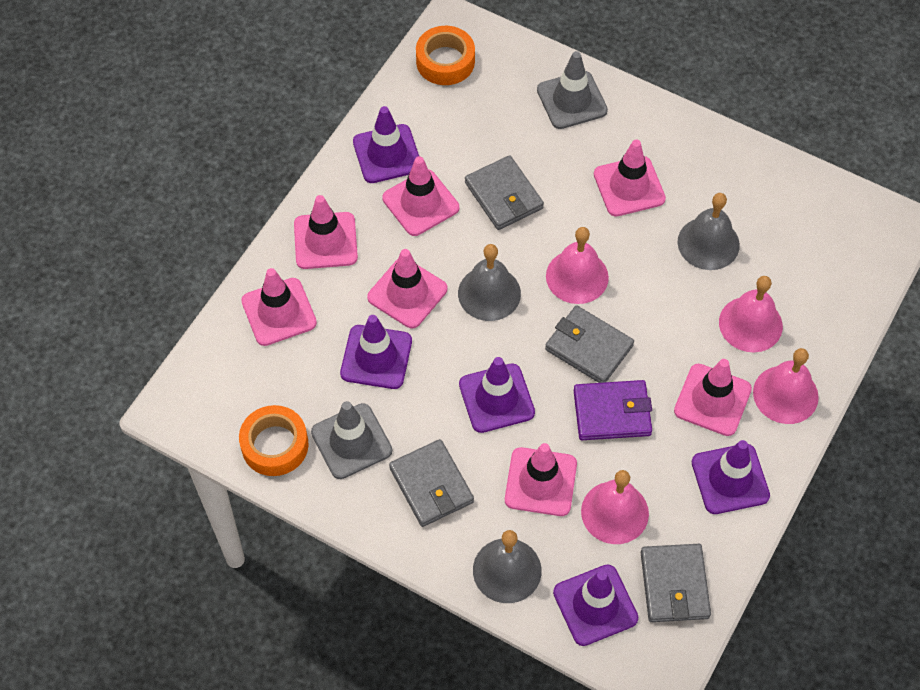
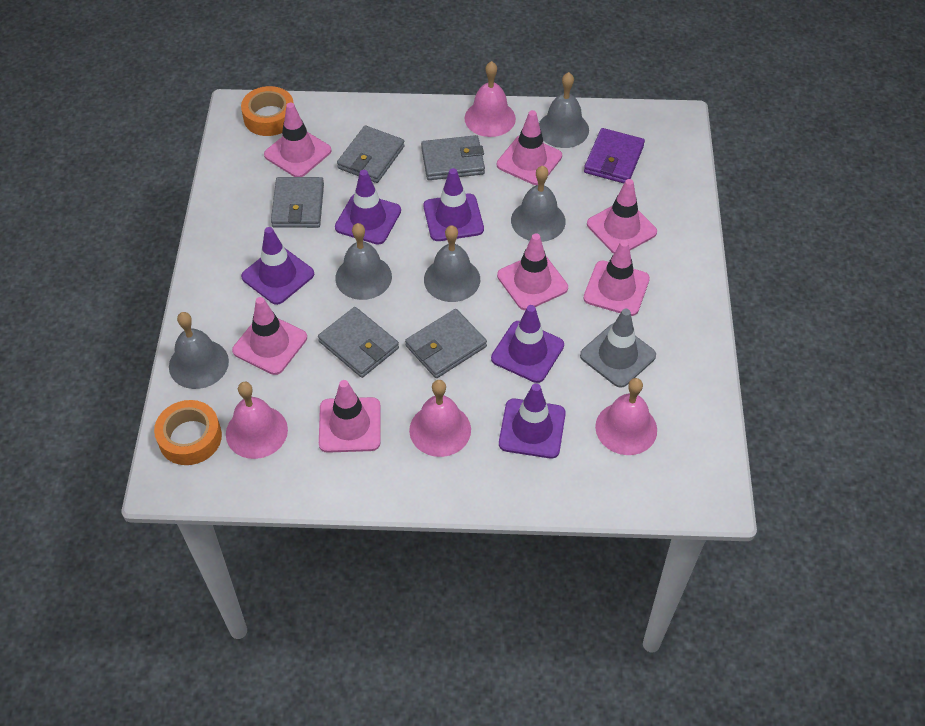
grey bell: [458,244,521,321] [473,530,542,603] [678,193,740,270] = 3 -> [169,312,229,389] [335,223,392,300] [424,225,480,302] [511,165,566,242] [539,72,589,148] = 5
grey traffic cone: [311,401,392,479] [537,51,608,129] = 2 -> [580,309,656,388] = 1
grey wallet: [389,439,474,527] [465,155,544,230] [545,305,634,383] [641,544,711,622] = 4 -> [271,177,324,228] [318,307,399,378] [337,126,405,183] [405,309,487,378] [421,135,485,180] = 5

